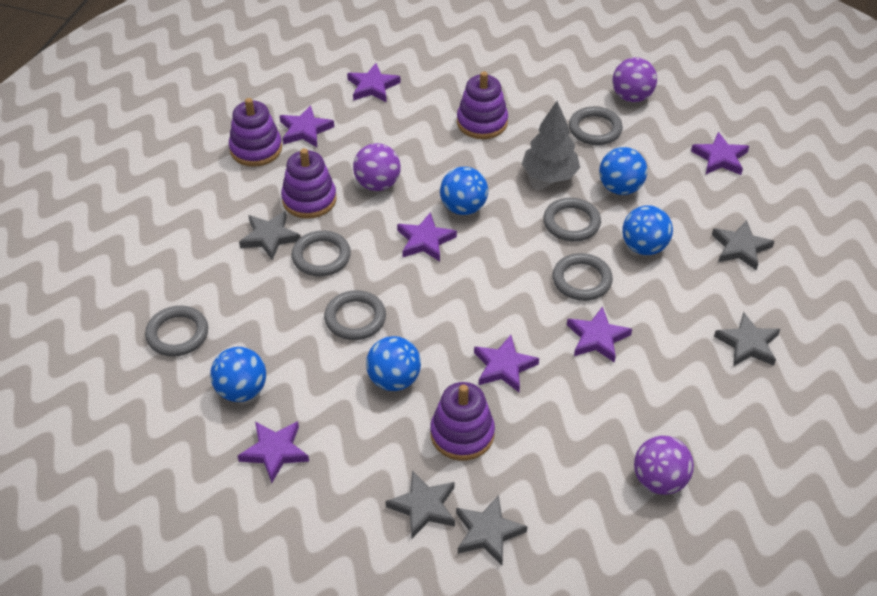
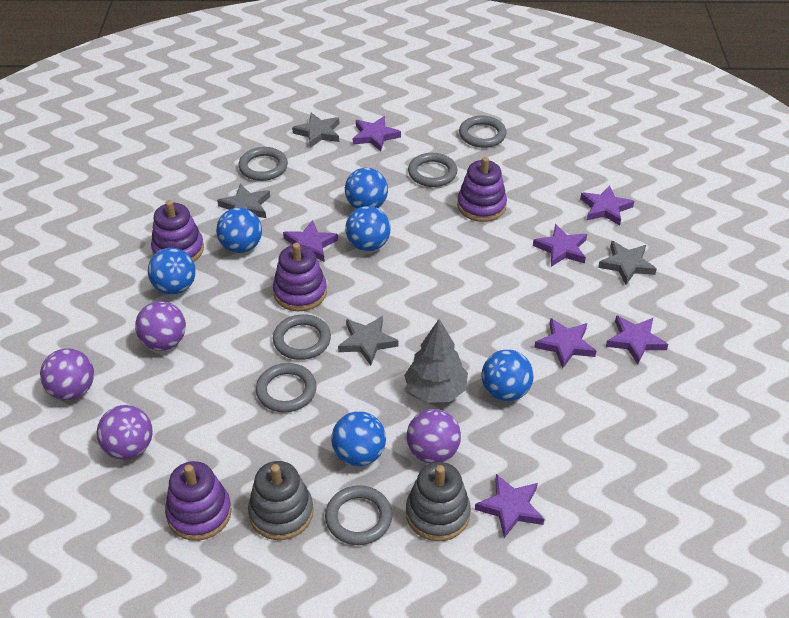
blue ball: [210,347,266,402] [366,336,421,391] [440,167,488,215] [599,147,647,195] [622,205,673,255] = 5 -> [148,248,196,295] [216,208,262,253] [331,411,386,466] [345,168,388,209] [345,206,391,251] [481,350,534,401] = 6
grey stacking toy: none = 0 -> [248,461,314,540] [406,462,471,541] = 2
grey star: [239,211,301,260] [385,470,455,538] [456,495,528,565] [712,220,774,270] [714,312,780,367] = 5 -> [217,184,270,218] [292,113,340,148] [338,316,399,365] [598,241,657,285] = 4
purple ball: [353,143,401,191] [613,57,657,102] [634,436,694,495] = 3 -> [40,348,94,400] [97,405,153,460] [135,301,186,351] [407,409,461,463] = 4

